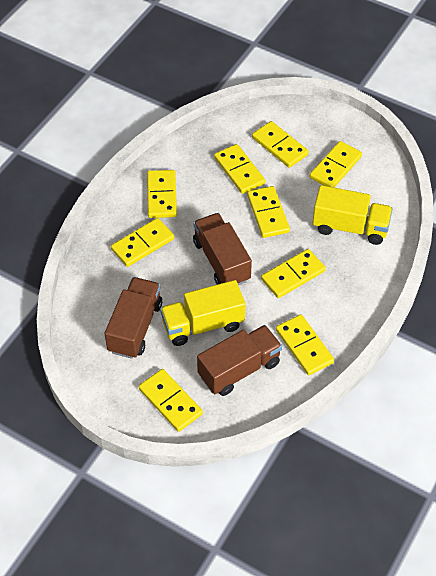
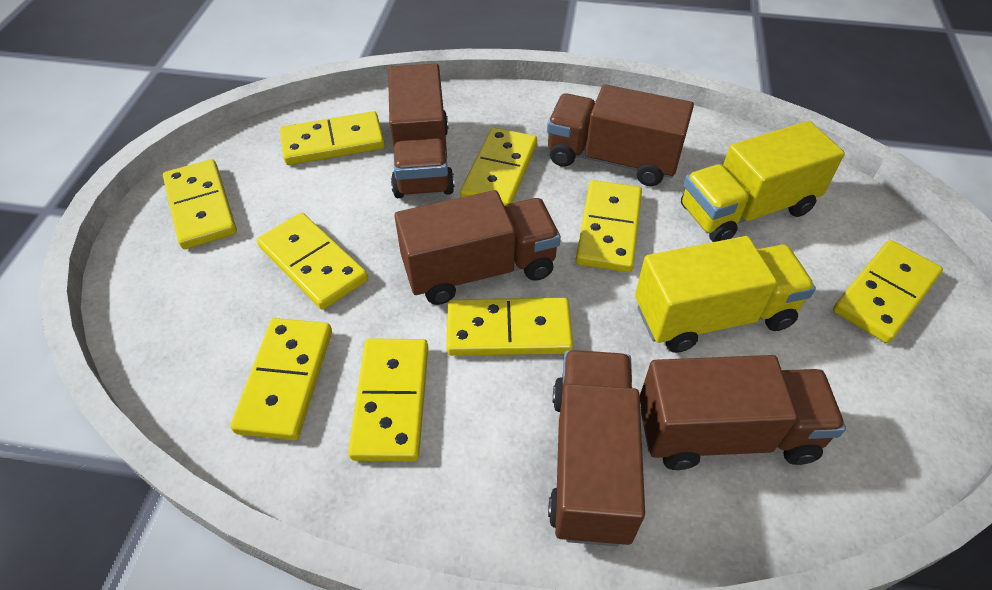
brown truck: [105,277,162,359] [193,213,252,285] [197,325,282,396] = 3 -> [388,64,455,198] [394,190,561,305] [547,84,694,186] [548,350,645,546] [640,355,846,470] = 5

